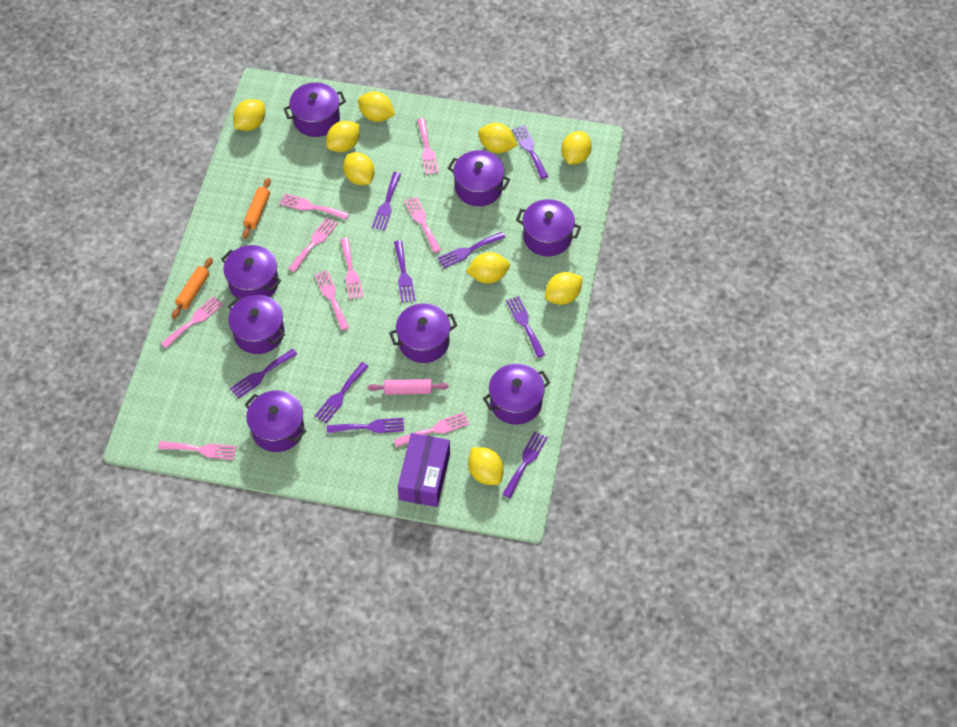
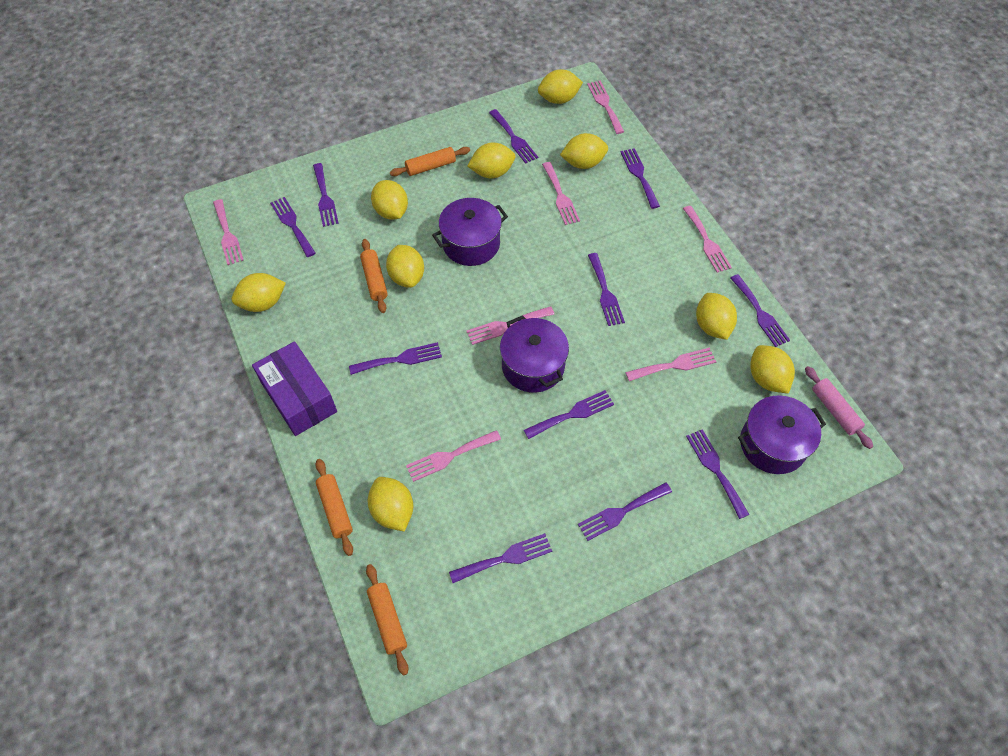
orange rolling pin: [172,257,213,319] [242,178,271,239] = 2 -> [315,459,353,556] [360,239,388,313] [366,564,408,676] [390,147,470,176] = 4
pink fork: [158,441,237,460] [161,296,223,349] [279,193,349,220] [288,218,338,272] [314,270,349,331] [340,238,363,300] [394,412,469,447] [404,196,441,253] [417,118,439,175] = 9 -> [213,199,244,265] [406,430,501,482] [466,306,554,345] [542,162,580,225] [587,81,624,134] [626,348,716,381] [683,206,732,273] = 7
purple fork: [230,348,297,398] [315,362,369,423] [327,418,404,433] [372,172,401,231] [394,240,416,303] [437,232,506,268] [503,431,548,498] [506,296,545,358] [513,125,549,179] = 9 -> [270,197,316,257] [313,163,339,227] [349,342,442,375] [449,533,552,583] [489,109,538,164] [524,390,614,439] [578,482,672,541] [588,253,625,326] [620,148,660,209] [686,429,750,519] [730,274,790,347] = 11
purple pot: [221,245,281,299] [228,295,285,354] [244,390,307,452] [283,82,346,137] [389,303,457,363] [448,150,511,206] [483,364,550,425] [516,199,581,256] = 8 -> [432,198,508,266] [500,315,569,393] [738,395,826,474] = 3

